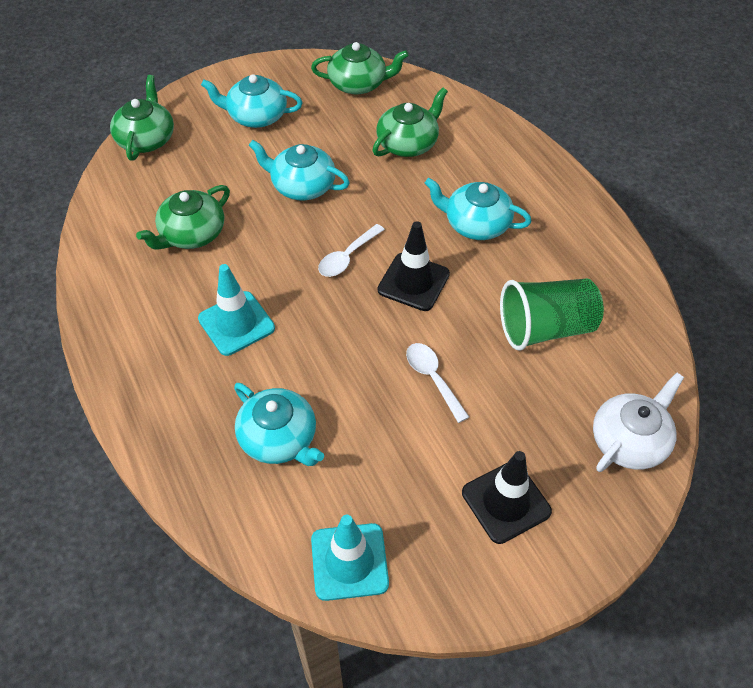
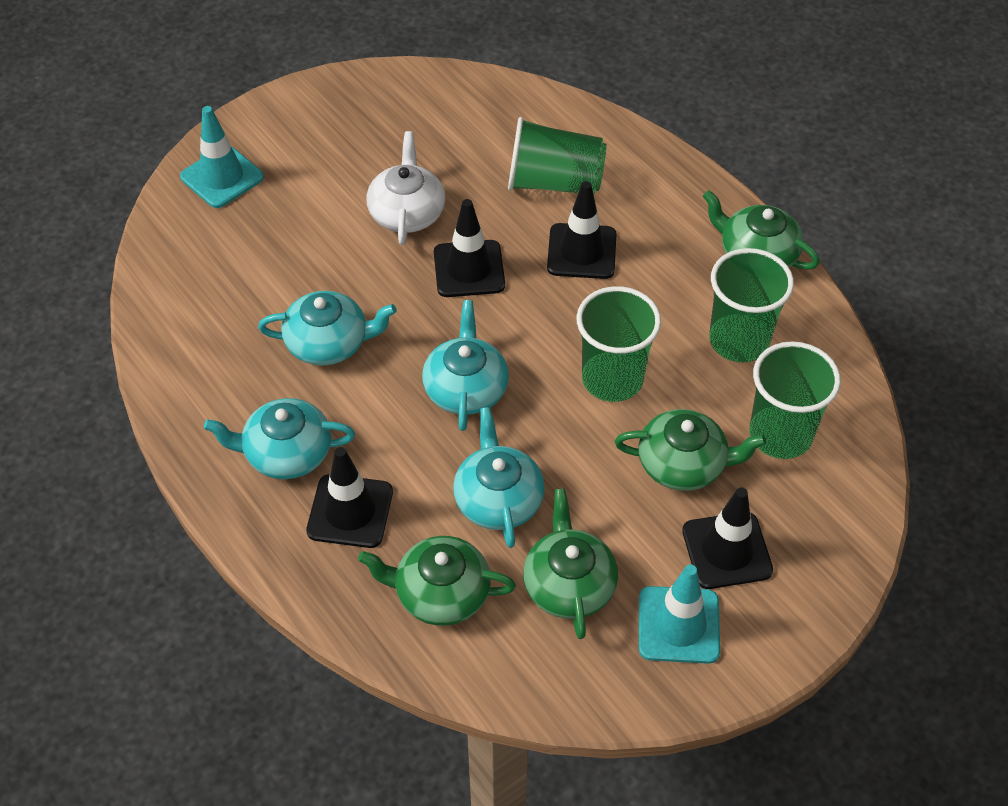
black traffic cone: [378,221,450,311] [462,451,552,544] = 2 -> [306,447,393,548] [434,199,505,297] [547,181,617,279] [682,487,773,589] = 4
green cup: [500,278,604,351] = 1 -> [508,117,607,195] [577,286,661,402] [709,248,794,362] [750,341,841,459] = 4
white spoon: [318,224,385,277] [406,343,469,423] = 2 -> none = 0

